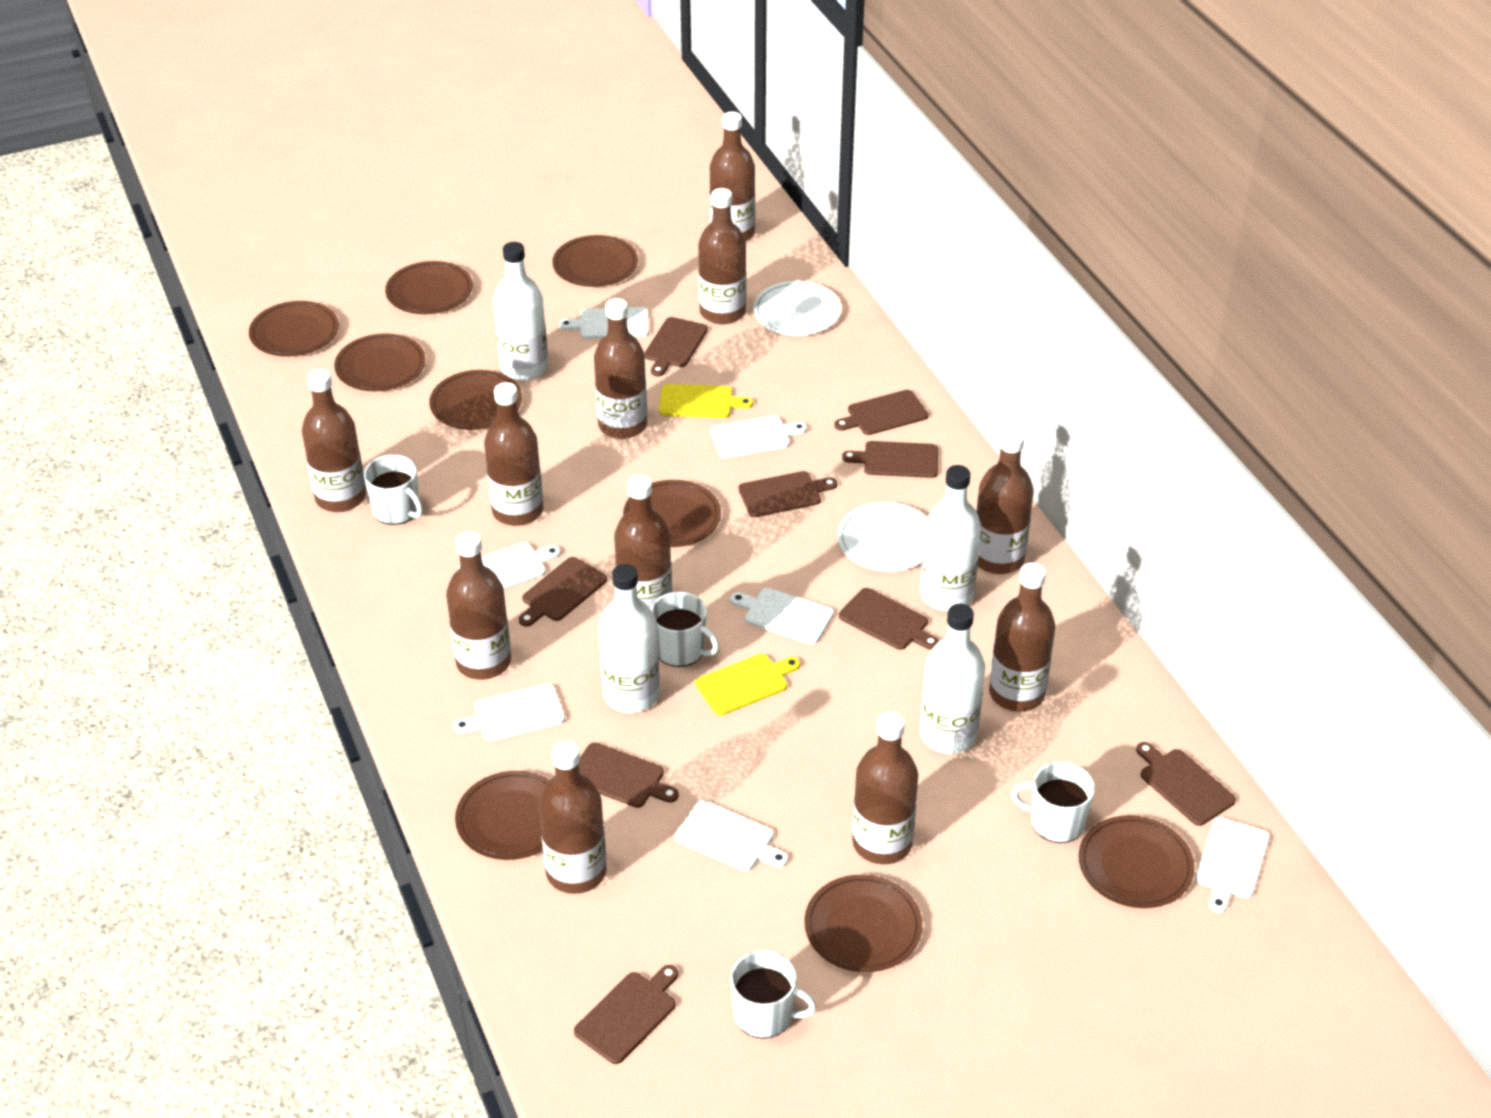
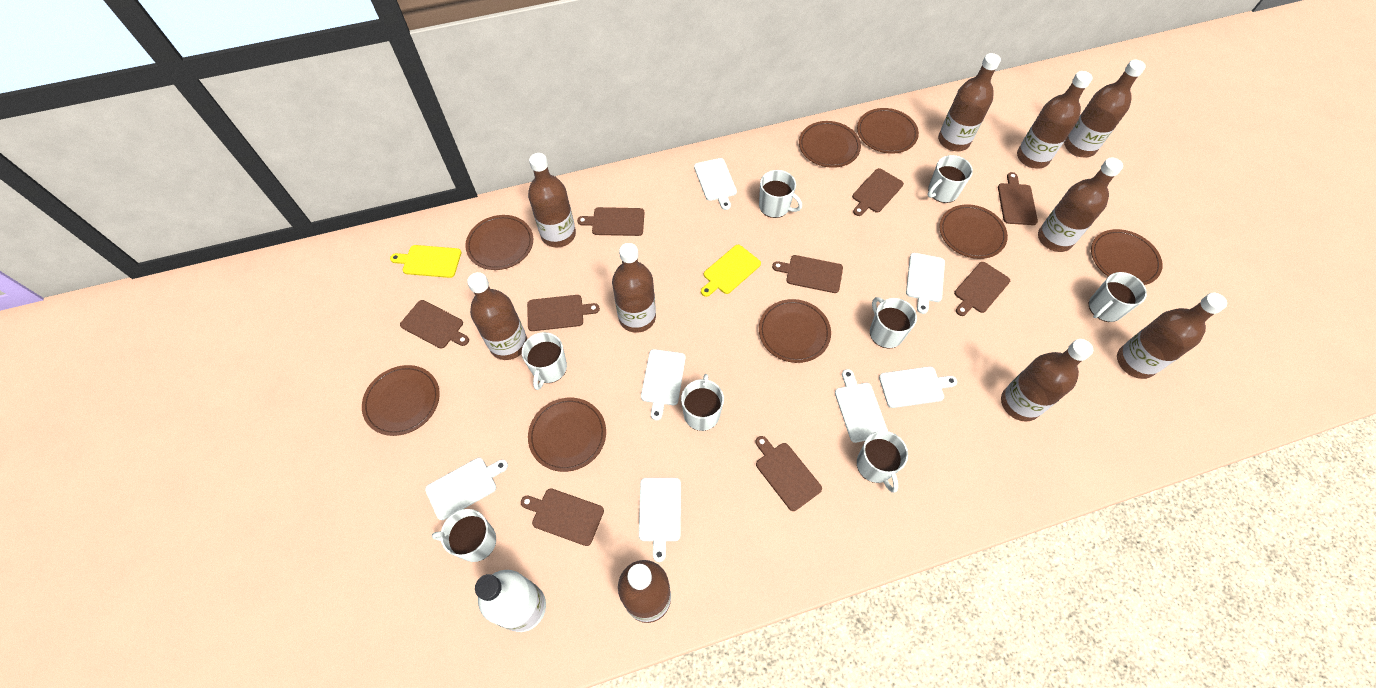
brown bottle: [302,369,366,512] [446,531,511,680] [484,382,543,526] [539,741,607,894] [594,298,647,439] [614,475,672,609] [698,188,746,324] [710,111,755,242] [852,712,918,864] [976,429,1034,574] [989,563,1055,712] = 11 -> [467,272,527,360] [528,153,576,247] [612,243,656,333] [618,560,671,623] [938,53,1001,151] [1001,339,1093,421] [1017,71,1093,169] [1038,158,1123,252] [1064,60,1146,158] [1117,293,1227,379] = 10
brown plate: [249,301,339,357] [334,333,426,391] [385,261,473,314] [429,370,522,430] [455,771,550,860] [552,235,638,287] [623,480,721,547] [804,875,923,972] [1079,815,1195,908] = 9 -> [362,365,440,436] [465,215,533,270] [528,398,606,472] [759,299,831,363] [799,121,861,168] [857,108,919,154] [939,204,1008,259] [1091,229,1163,285] = 8
white bottle: [493,242,548,380] [599,564,660,713] [920,465,981,611] [920,604,985,754] = 4 -> [475,570,546,632] = 1
white mug: [364,455,423,525] [651,592,719,667] [730,950,816,1039] [1012,762,1095,843] = 4 -> [432,509,496,562] [522,332,567,390] [681,374,724,431] [759,170,802,218] [857,431,908,493] [870,297,917,348] [928,155,973,203] [1089,272,1147,322] = 8
white plate: [753,281,841,336] [838,502,927,571] = 2 -> none = 0

